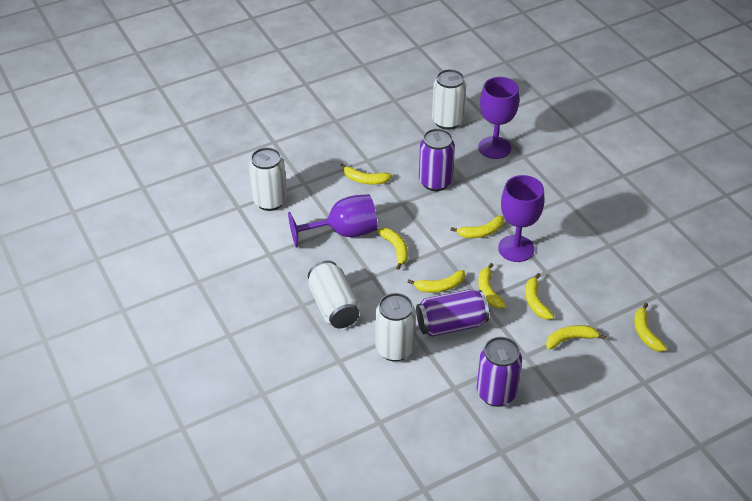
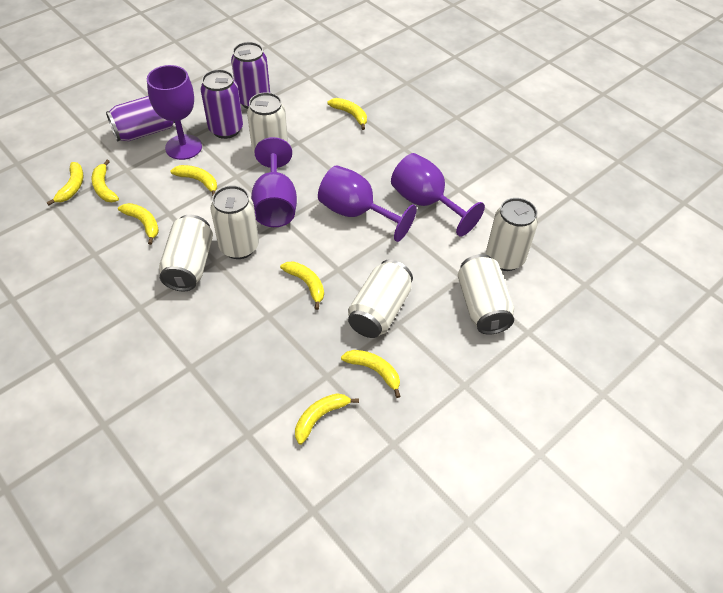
purple goblet: [288,194,378,248] [478,77,519,159] [498,175,544,262] = 3 -> [147,65,202,160] [251,137,297,227] [318,165,417,242] [391,153,485,237] = 4
white can: [249,147,287,211] [308,261,360,328] [375,293,416,361] [432,69,466,130] = 4 -> [159,215,213,292] [210,185,259,259] [247,92,288,154] [348,260,413,338] [458,254,514,335] [486,198,538,271] = 6

